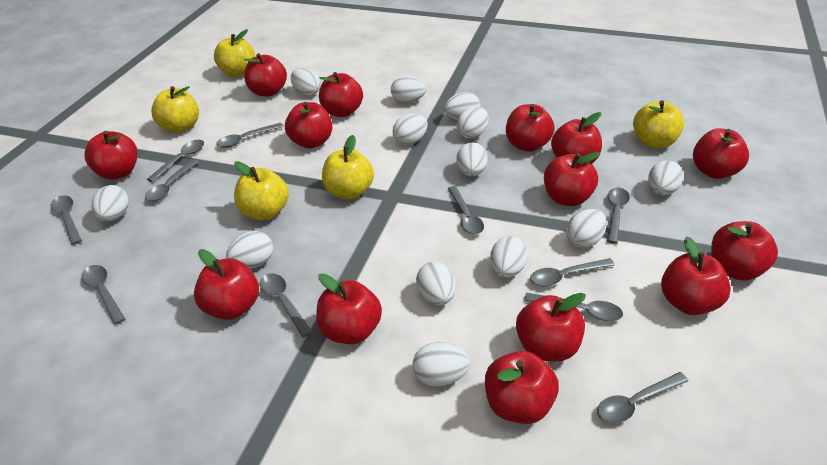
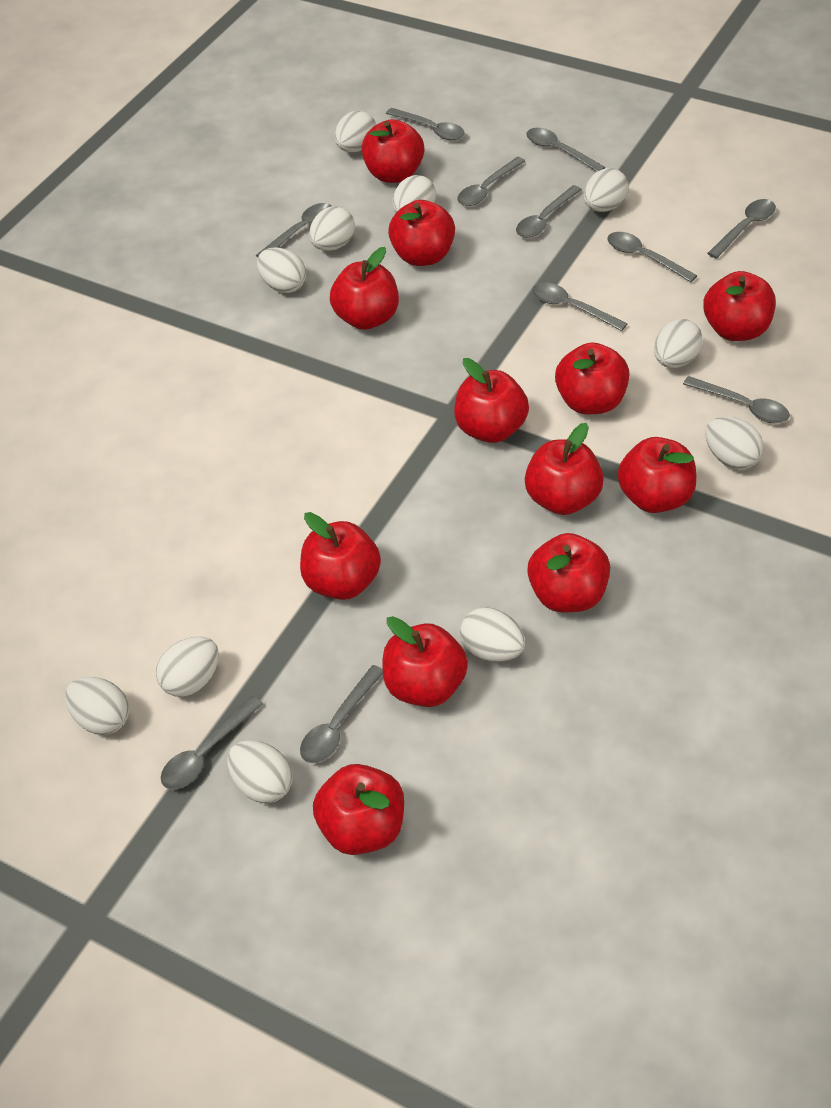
red apple: [84,131,138,180] [194,249,259,320] [244,53,287,97] [285,102,332,149] [316,273,382,344] [319,72,363,117] [485,351,559,424] [506,104,555,152] [516,293,586,361] [544,152,600,206] [551,112,602,164] [661,236,731,315] [693,128,749,179] [711,221,778,281] = 14 -> [300,512,381,600] [313,764,404,855] [330,247,399,330] [361,119,424,183] [383,616,468,707] [388,200,455,266] [454,358,529,443] [525,423,604,515] [527,533,610,612] [555,342,630,414] [618,437,697,513] [703,271,776,341] = 12
white egg: [92,185,129,222] [226,231,273,269] [291,68,321,96] [391,76,426,103] [393,113,428,145] [413,342,470,387] [416,262,456,305] [445,92,480,120] [456,107,489,139] [457,143,488,176] [490,236,528,278] [566,209,607,248] [648,160,683,195] = 13 -> [65,677,129,735] [156,637,219,697] [227,740,292,803] [257,247,306,293] [309,206,355,251] [334,110,376,152] [393,175,436,212] [460,607,525,662] [583,168,629,212] [654,319,703,368] [705,416,764,469] = 11
yellow apple: [151,86,199,133] [214,29,255,77] [234,161,289,220] [322,135,374,200] [633,100,684,149] = 5 -> none = 0

